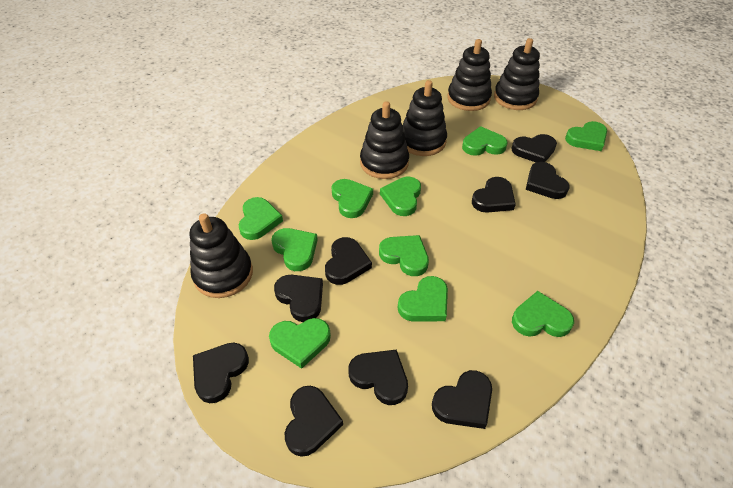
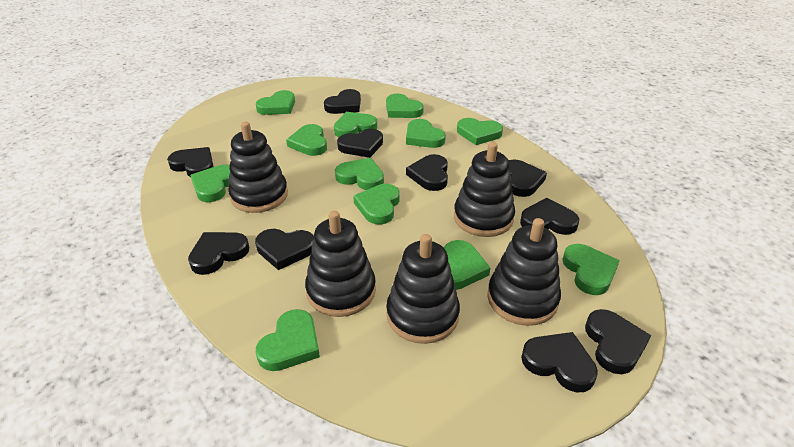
black heart: [193,343,249,403] [274,275,323,322] [285,386,343,457] [325,237,372,285] [348,349,408,405] [432,370,492,429] [472,177,516,213] [511,134,557,162] [526,162,569,199] = 9 -> [167,147,214,177] [188,232,249,275] [255,229,314,270] [324,89,361,114] [337,129,383,158] [406,154,448,191] [509,159,547,197] [520,198,579,235] [521,332,598,392] [585,309,651,374] = 10
green heart: [239,197,283,240] [269,318,331,369] [271,228,318,271] [332,179,373,218] [379,235,429,276] [380,177,421,216] [398,276,448,322] [462,126,507,156] [512,291,574,337] [565,121,607,151] = 10 -> [190,165,230,202] [256,90,295,115] [256,309,320,371] [286,124,327,156] [334,112,377,137] [335,158,384,190] [353,184,400,224] [386,93,424,118] [406,119,446,148] [444,240,490,290] [457,118,503,145] [562,244,620,295] = 12

